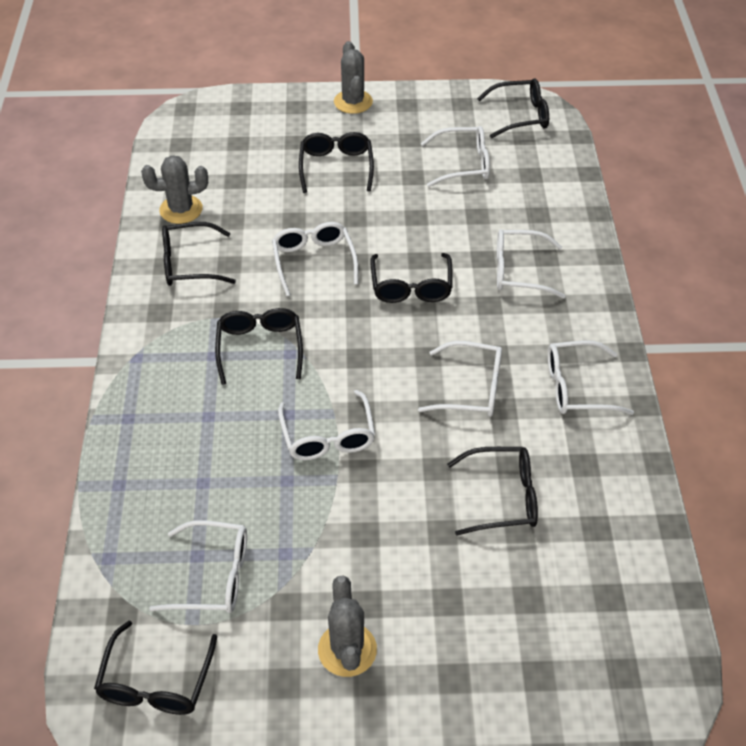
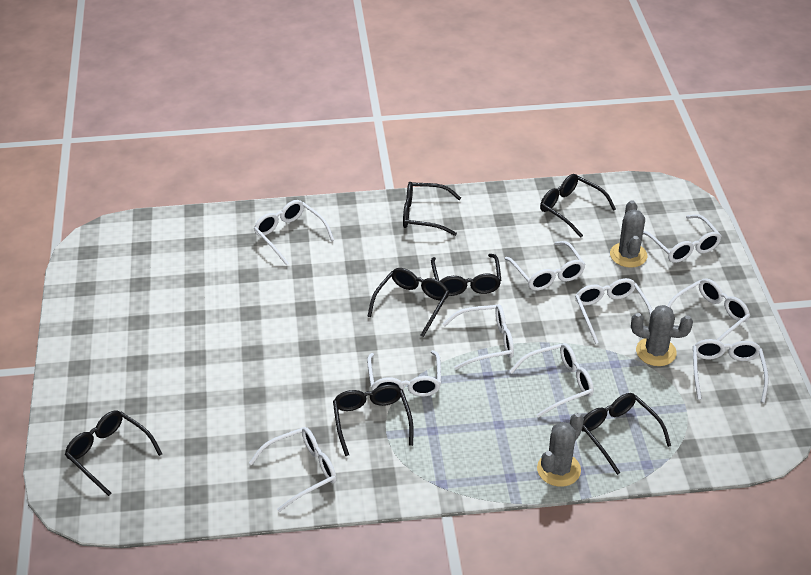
white glasses: [149,520,247,613] [272,222,358,296] [278,390,375,460] [418,341,502,417] [421,126,490,187] [497,229,565,299] [548,340,634,415] = 7 -> [249,427,337,512] [254,200,334,266] [367,350,441,396] [443,304,514,370] [505,241,585,291] [509,343,594,418] [575,278,652,344] [643,214,721,263] [667,278,750,341] [693,339,769,403] = 10

